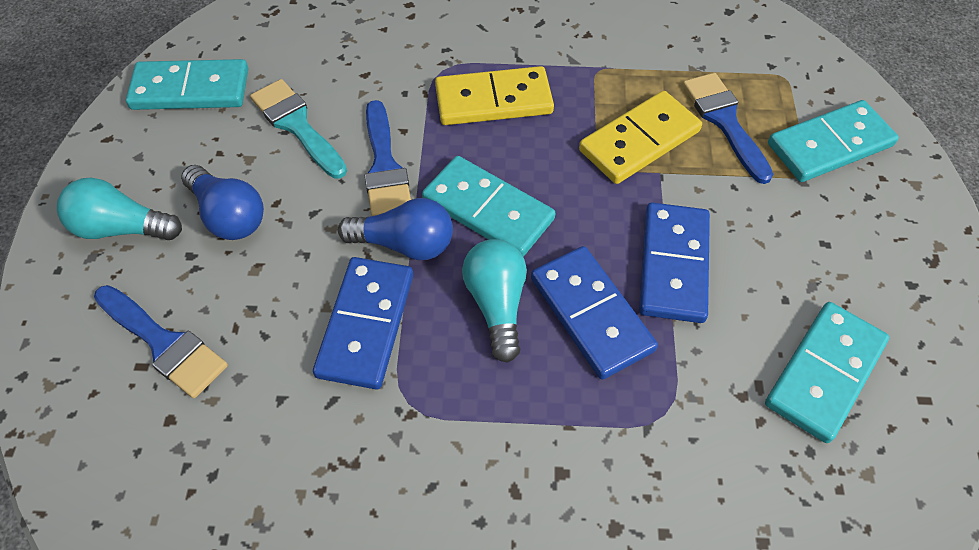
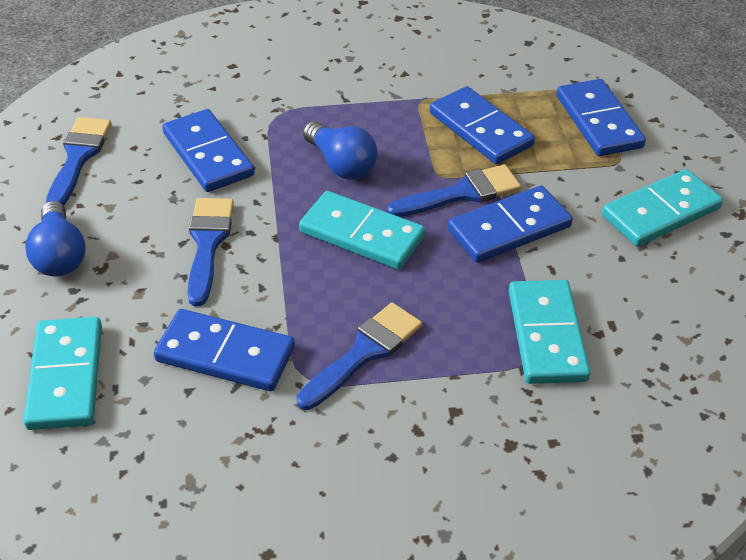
blue brush: [94,285,228,398] [365,100,411,216] [682,73,774,184] = 3 -> [46,117,111,206] [188,198,234,306] [296,302,422,410] [387,164,521,217] = 4
blue domino: [313,257,413,389] [531,246,658,380] [639,202,710,323] = 3 -> [154,309,295,391] [162,109,254,192] [430,86,535,164] [448,186,573,262] [556,79,646,156] = 5
turquoise brush: [250,79,347,178] = 1 -> none = 0
turquoise light bulb: [57,178,182,240] [462,239,527,363] = 2 -> none = 0
yellow domino: [435,66,554,125] [579,91,702,184] = 2 -> none = 0

